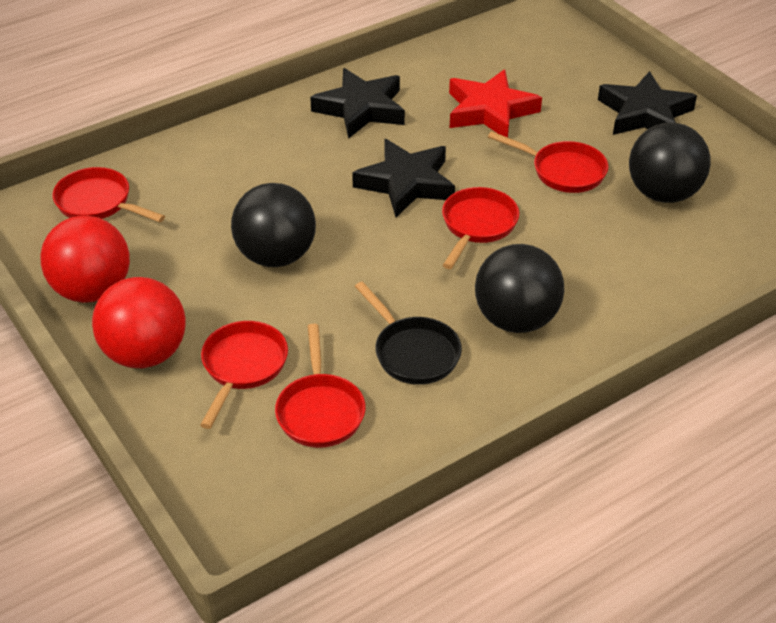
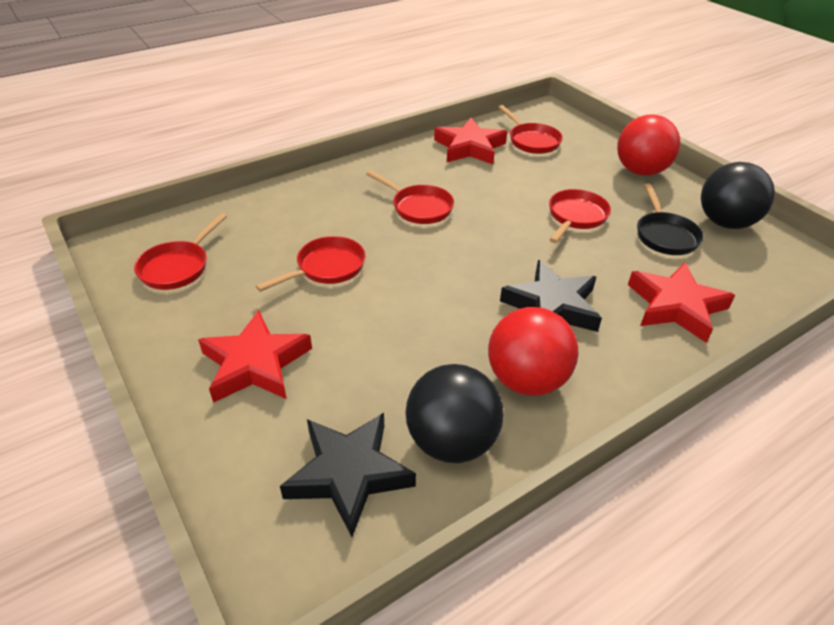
black ball: [231,183,316,267] [475,244,564,333] [629,123,711,203] = 3 -> [405,364,504,463] [701,162,775,229] = 2
black star: [310,68,405,139] [352,139,455,217] [598,71,697,135] = 3 -> [280,413,416,537] [500,260,602,332] = 2
red star: [449,69,542,137] = 1 -> [198,310,312,403] [434,118,507,164] [628,262,735,343] = 3

